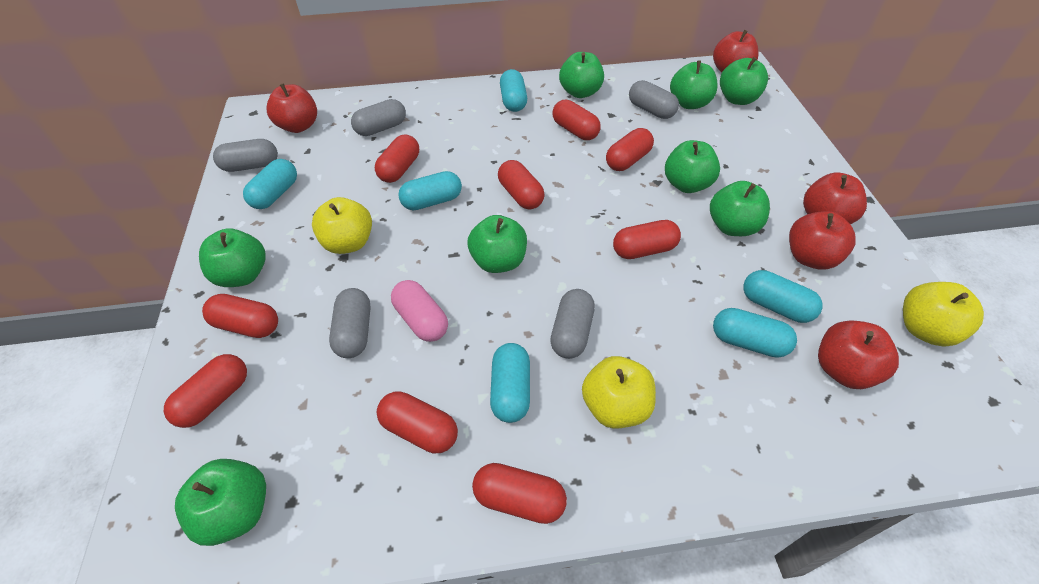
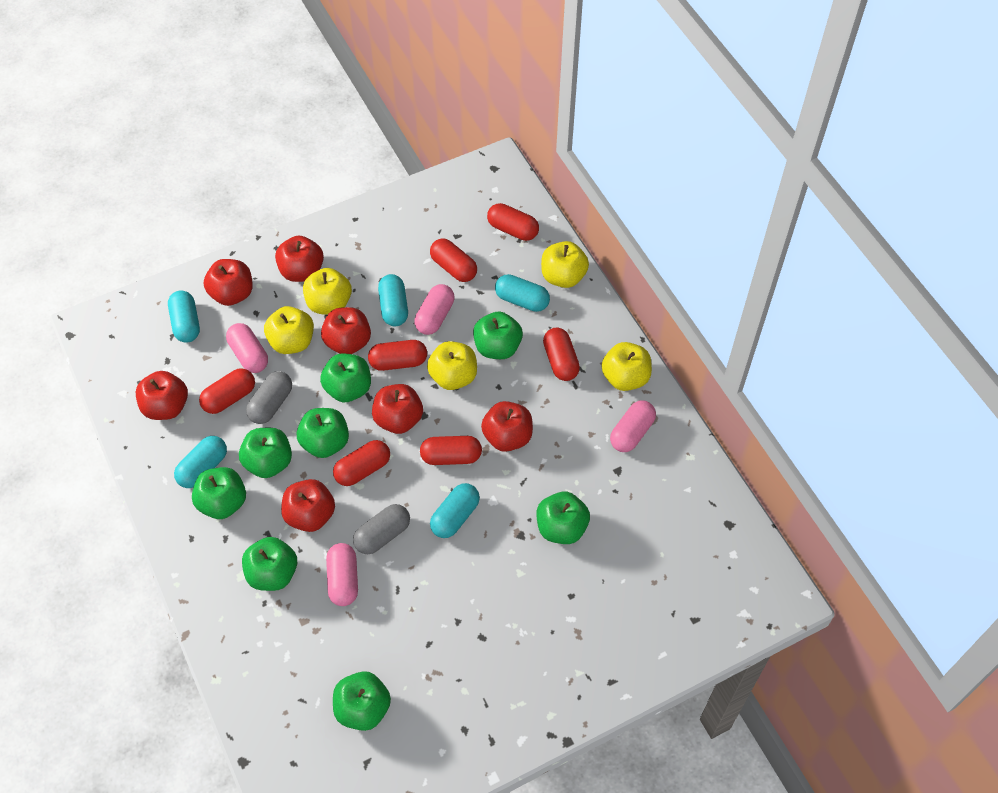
grey capsule: [213,139,278,172] [329,288,371,358] [351,99,406,136] [550,289,595,359] [629,80,679,119] = 5 -> [246,371,292,424] [353,504,410,554] = 2
pink capsule: [391,280,448,342] = 1 -> [226,323,268,373] [326,543,358,606] [414,284,455,335] [610,401,656,452] = 4
red apple: [266,83,317,133] [713,30,759,72] [789,211,856,270] [803,173,867,224] [818,320,899,389] = 5 -> [136,371,188,420] [204,259,253,306] [275,236,324,282] [281,479,335,532] [321,307,371,354] [372,384,423,434] [481,401,533,452] = 7
red capsule: [164,354,247,428] [202,294,278,338] [375,134,419,183] [377,391,458,453] [472,463,567,524] [498,160,545,209] [552,100,601,140] [606,128,654,171] [613,220,681,259] = 9 -> [199,368,255,414] [333,440,390,486] [368,340,427,371] [420,436,482,465] [430,238,477,282] [487,203,539,241] [543,328,580,381] = 7
turquoise capsule: [243,159,297,209] [398,171,462,210] [490,343,530,423] [500,69,527,112] [713,308,797,358] [743,270,822,323] = 6 -> [168,290,200,343] [174,436,227,488] [378,274,408,326] [430,483,480,538] [495,274,550,312] = 5
yellow apple: [312,197,372,254] [582,356,656,429] [903,282,984,346] = 3 -> [264,306,314,354] [303,268,352,315] [427,341,477,390] [541,241,589,288] [602,342,652,391] = 5

